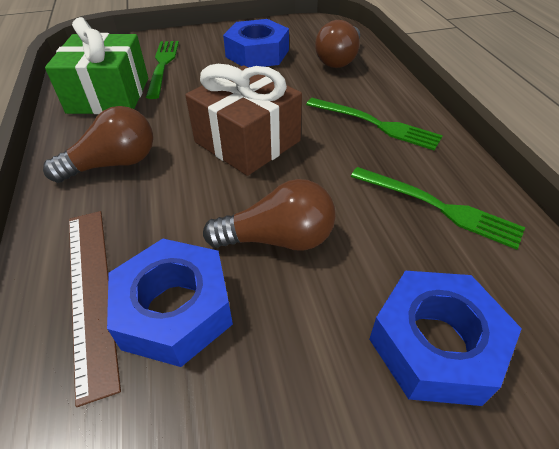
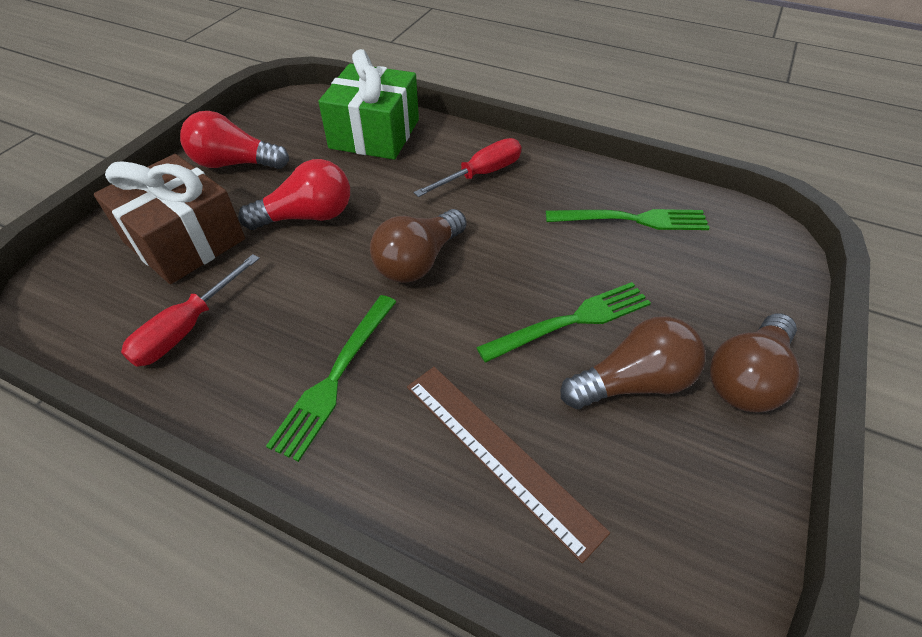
blue nut: [107,239,233,367] [223,19,289,67] [369,271,522,406] = 3 -> none = 0
red light bulb: none = 0 -> [180,111,289,169] [238,159,350,230] = 2
red screwdriver: none = 0 -> [121,254,260,367] [414,138,521,197] = 2

